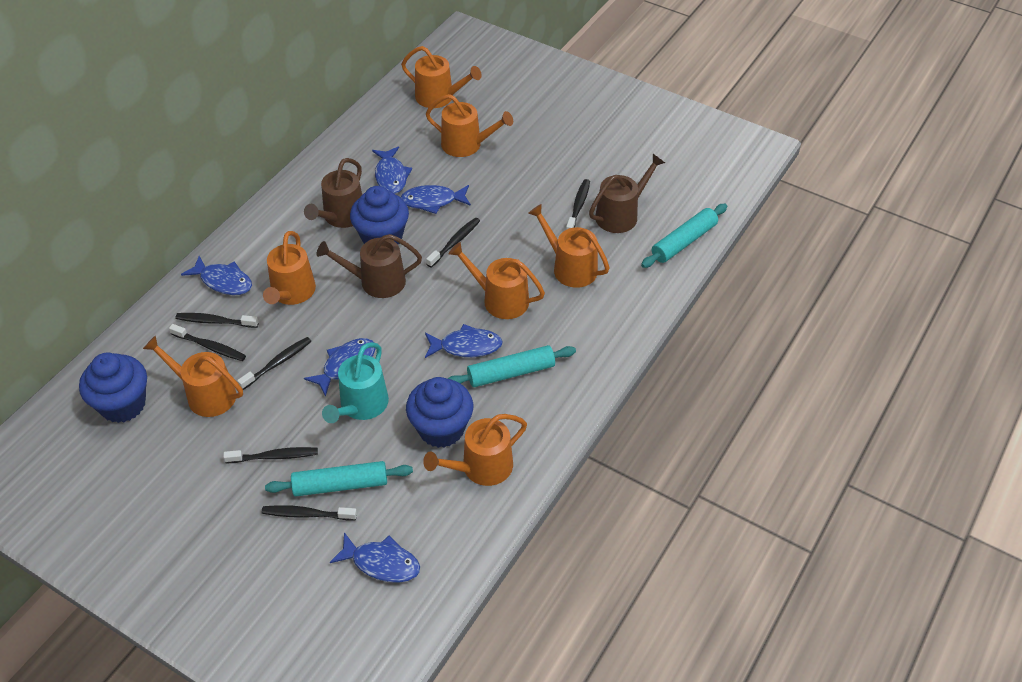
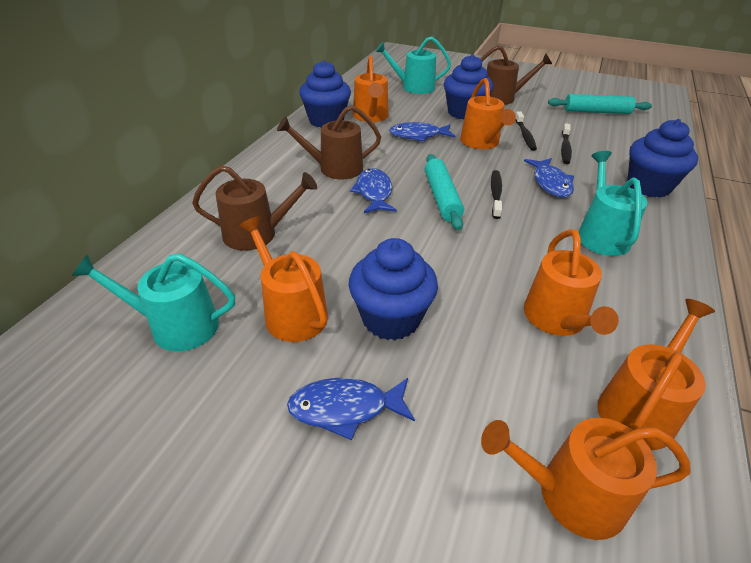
black toothbrush: [169,324,246,361] [175,313,259,328] [223,447,318,463] [237,337,312,390] [262,505,357,520] [426,218,480,268] [566,179,590,230] = 7 -> [491,170,502,219] [515,111,537,151] [561,123,572,164] = 3
blue cupcake: [79,352,147,423] [350,186,409,244] [406,377,473,448] = 3 -> [299,60,351,128] [349,238,438,340] [444,54,493,119] [627,119,698,197] = 4
blue fish: [181,256,252,295] [304,338,376,397] [330,532,420,583] [372,146,412,194] [401,185,471,214] [425,324,503,358] = 6 -> [287,378,415,440] [350,168,397,213] [389,122,455,142] [524,158,574,198] = 4
orange watering can: [143,336,243,417] [263,231,316,305] [401,46,482,108] [423,414,527,486] [426,94,513,157] [449,242,545,319] [528,204,610,288] = 7 -> [239,216,328,342] [353,56,389,122] [460,78,516,149] [481,418,691,540] [524,229,619,336] [598,299,715,450] = 6
turquoise rolling pin: [265,461,413,496] [448,345,576,387] [641,204,727,268] = 3 -> [425,154,464,230] [548,94,652,114] = 2
turquoise watering can: [322,342,389,423] = 1 -> [72,254,235,351] [375,36,451,94] [578,151,648,256] = 3

